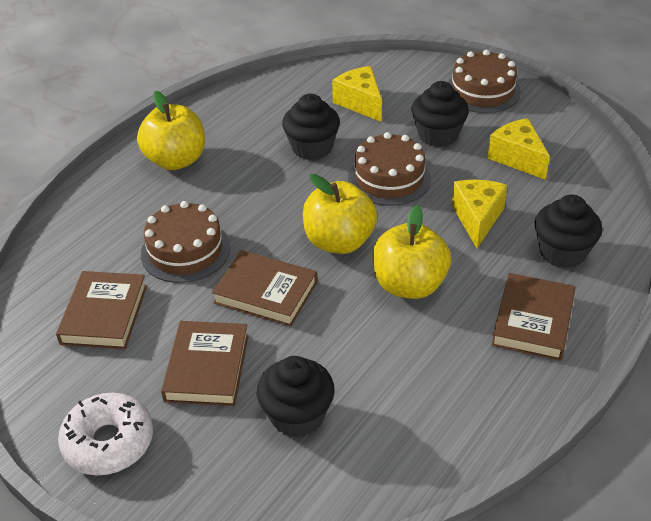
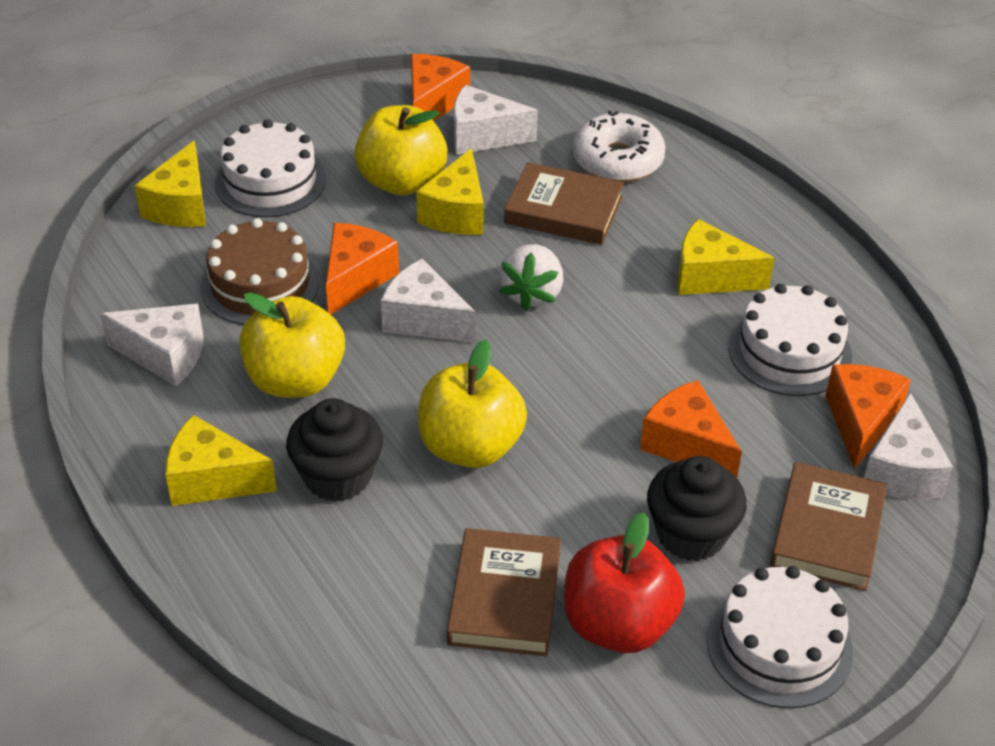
black cupcake: [257,356,335,438] [282,94,340,160] [411,81,469,147] [535,194,602,268] = 4 -> [286,398,383,502] [647,456,747,561] = 2
brown book: [56,271,147,349] [161,321,249,406] [212,250,317,327] [492,273,575,361] = 4 -> [447,528,561,656] [504,162,624,245] [770,462,887,591] = 3
brown cake: [141,201,230,283] [348,132,431,206] [448,50,521,113] = 3 -> [200,218,320,325] = 1
orange cheese: none = 0 -> [326,223,399,314] [411,54,470,121] [640,380,742,478] [825,364,911,469] = 4
red apple: none = 0 -> [564,512,685,653] = 1
white cake: none = 0 -> [215,119,326,217] [707,566,853,708] [728,284,852,396] = 3
white cheese: none = 0 -> [100,304,203,386] [381,259,476,343] [454,85,538,154] [864,392,953,500] = 4
white strawberry: none = 0 -> [499,244,563,311] = 1
yellow cheese: [332,66,382,122] [452,180,507,248] [488,118,550,180] = 3 -> [134,141,206,227] [165,415,277,506] [416,148,484,235] [677,219,775,295] = 4

